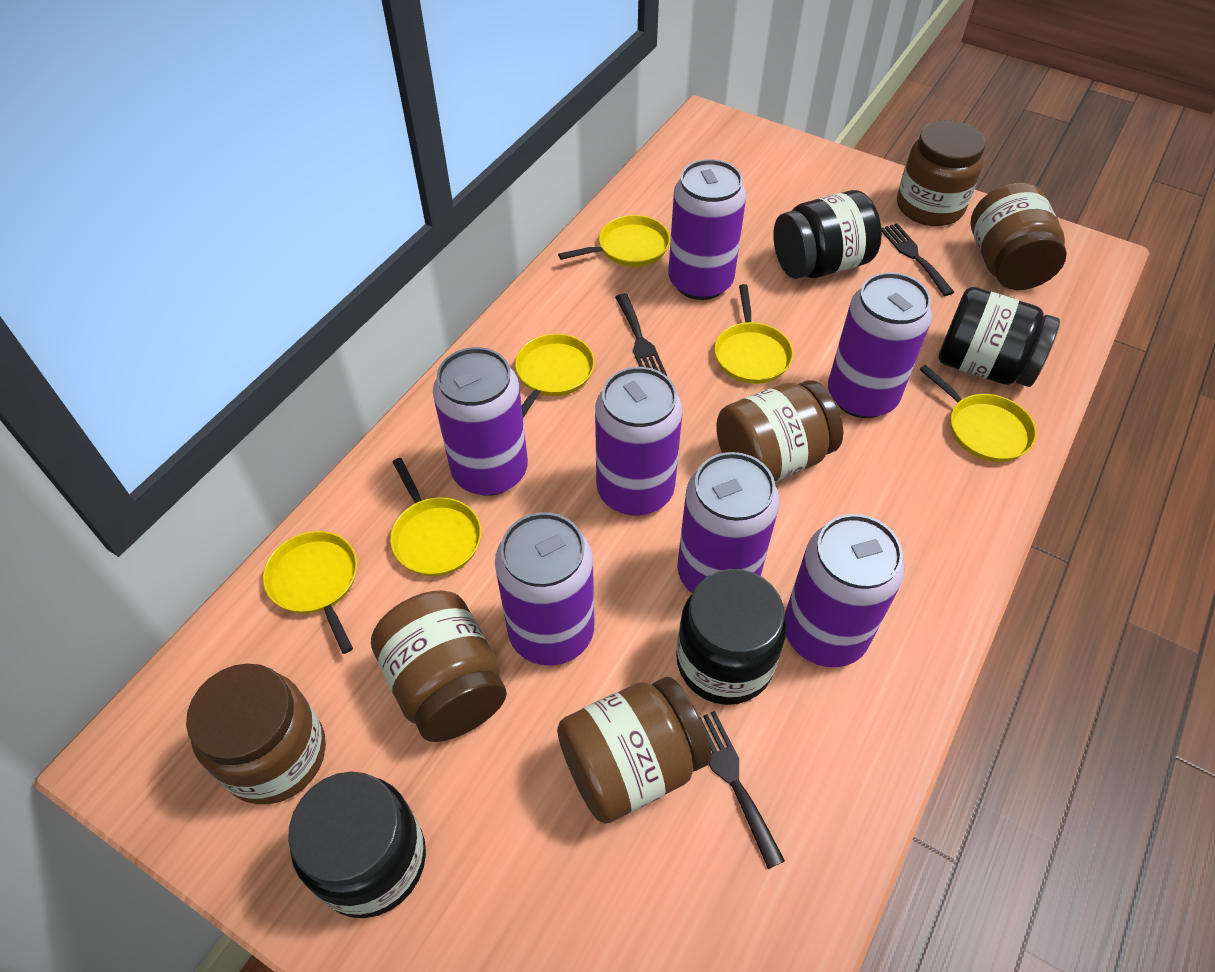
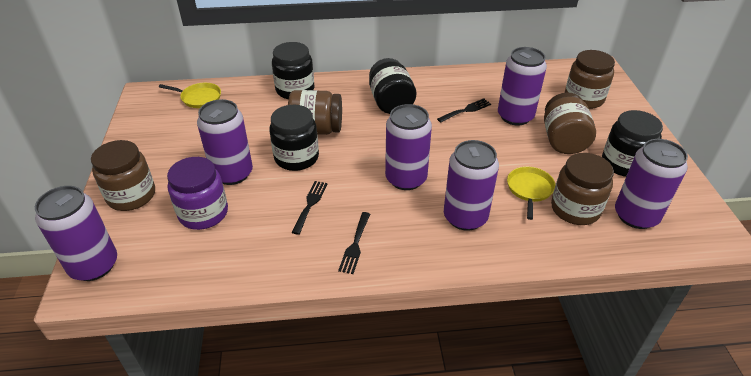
brown jar: [186,663,326,804] [371,591,507,742] [557,677,711,824] [716,380,843,482] [897,120,986,226] [971,182,1067,290] = 6 -> [91,140,155,211] [288,90,342,135] [544,93,596,154] [551,153,614,225] [565,50,615,109] = 5
purple can: [433,347,528,496] [495,512,594,665] [595,367,683,516] [668,159,746,300] [677,452,780,593] [785,514,905,667] [828,272,932,418] = 7 -> [35,186,117,281] [197,99,253,185] [385,104,432,190] [444,140,499,231] [498,47,547,126] [615,139,688,229] = 6
purple jar: none = 0 -> [167,157,228,230] = 1
yellow pan: [263,531,357,654] [390,458,481,576] [515,334,595,418] [558,215,670,267] [714,284,793,384] [919,365,1037,462] = 6 -> [159,83,221,108] [507,166,555,220] = 2

